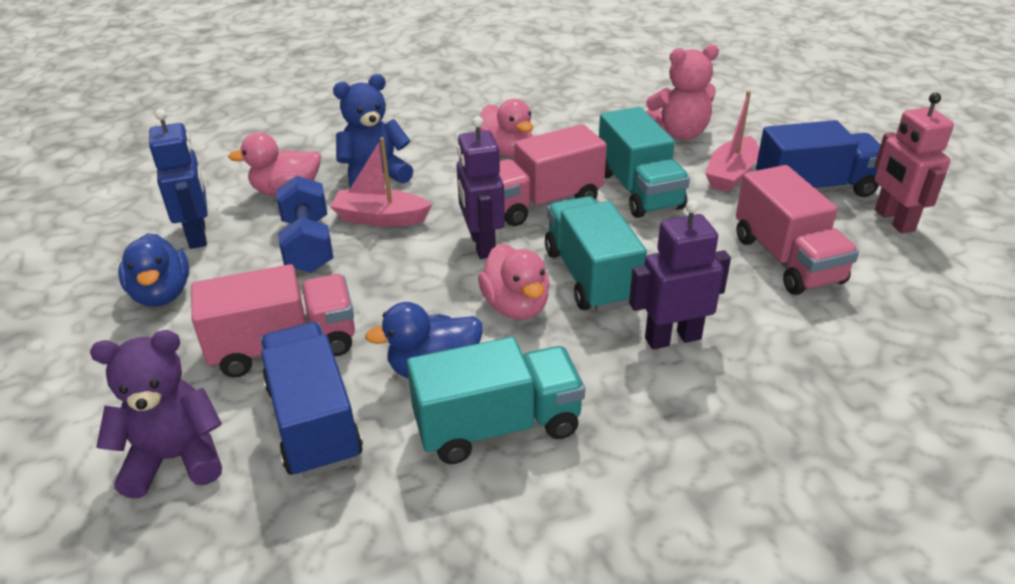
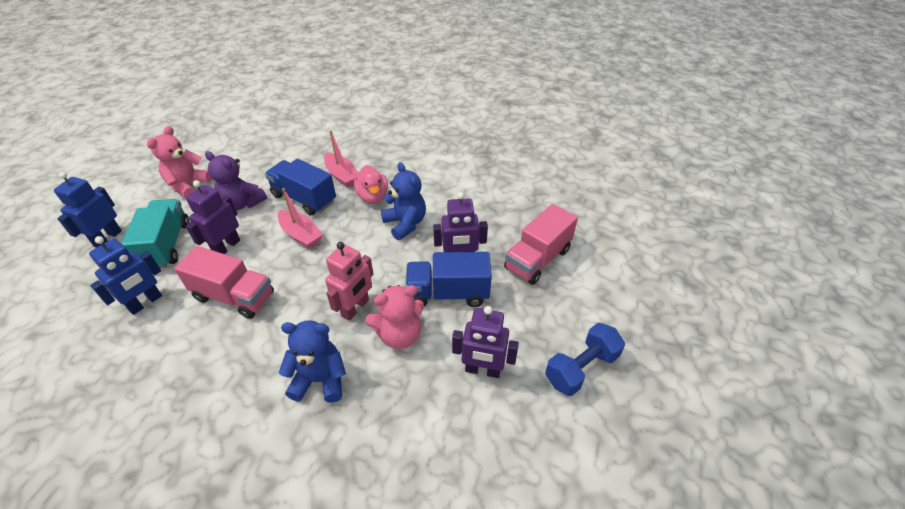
blue duck: [118,233,189,307] [365,302,482,379] = 2 -> none = 0
blue robot: [149,109,208,249] = 1 -> [54,172,122,247] [89,236,162,315] = 2
blue teddy bear: [333,74,413,188] = 1 -> [279,320,346,403] [381,162,426,240] = 2
pink duck: [228,132,321,196] [475,99,533,157] [478,244,550,320] = 3 -> [354,165,388,204] = 1
pink teddy bear: [646,45,719,140] = 1 -> [147,126,212,198] [365,285,424,349] = 2
pink truck: [191,264,355,377] [499,124,607,226] [736,165,859,295] = 3 -> [174,246,274,319] [504,204,578,285] = 2
purple robot: [457,116,505,259] [629,200,731,349] = 2 -> [186,180,240,254] [433,192,488,252] [452,306,519,378] = 3
turquoise truck: [407,337,585,464] [545,196,647,312] [599,107,690,218] = 3 -> [121,199,190,268] = 1

